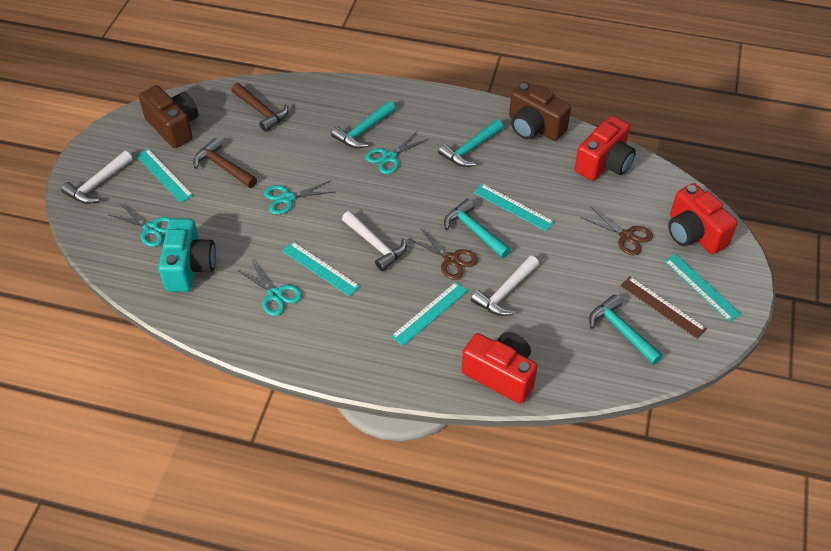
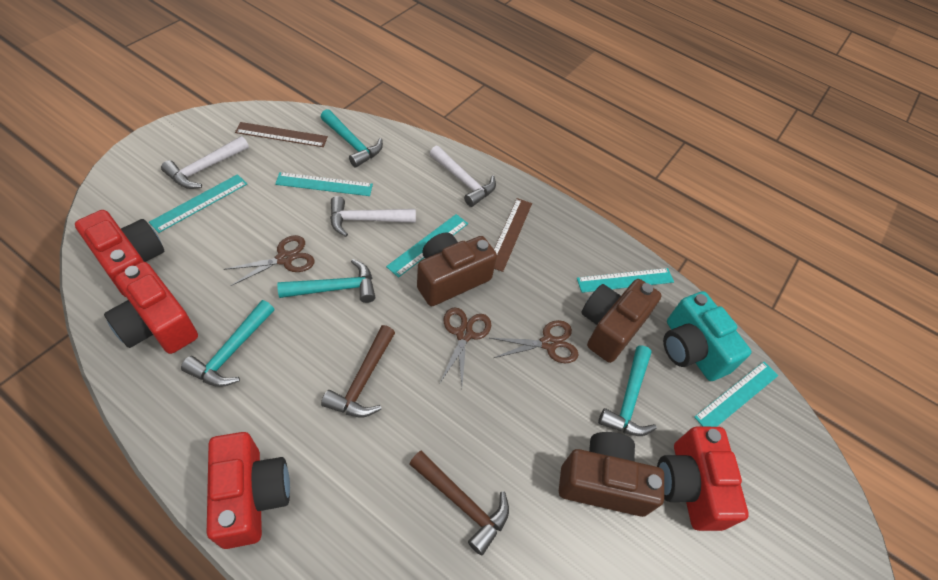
brown camera: [139,85,199,148] [509,82,571,141] = 2 -> [417,232,497,306] [559,432,664,517] [581,279,662,363] = 3
brown ruler: [620,276,707,339] = 1 -> [235,122,328,147] [494,198,532,272] = 2
brown scissors: [409,228,478,280] [582,207,653,255] = 2 -> [224,235,315,286] [440,307,491,386] [490,320,579,363] = 3
red camera: [461,332,538,404] [575,116,636,181] [668,183,738,254] = 3 -> [75,210,164,297] [104,262,198,354] [207,432,290,549] [657,427,749,531] = 4
turquoise scissors: [109,203,172,247] [237,261,302,316] [264,180,334,215] [365,131,428,174] = 4 -> none = 0

